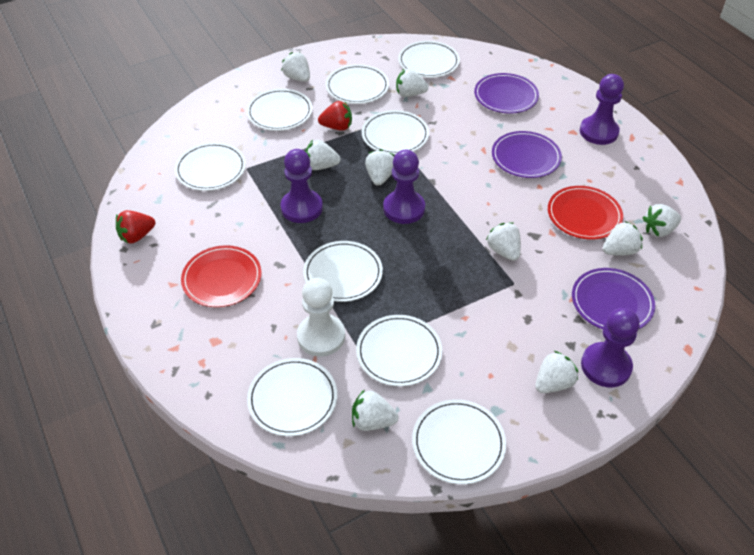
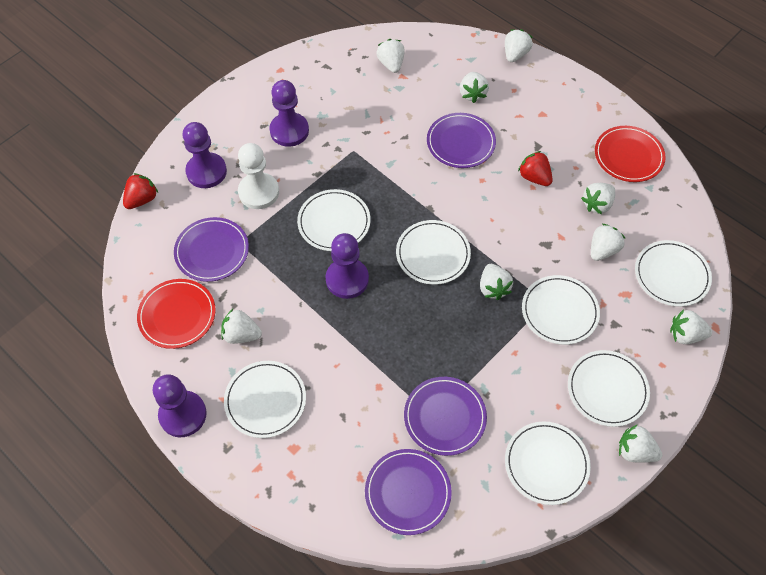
purple plate: [474,73,539,113] [492,131,562,178] [572,268,655,329] = 3 -> [174,217,249,282] [365,449,452,535] [404,377,487,456] [427,113,496,168] = 4
white plate: [174,142,246,191] [247,89,312,131] [247,358,337,436] [303,241,383,302] [326,64,389,104] [356,315,442,386] [362,110,429,155] [398,41,460,78] [412,399,506,484] = 9 -> [224,361,306,438] [297,189,371,251] [396,220,471,285] [505,422,591,505] [522,275,600,345] [568,350,650,427] [635,240,712,307] = 7

